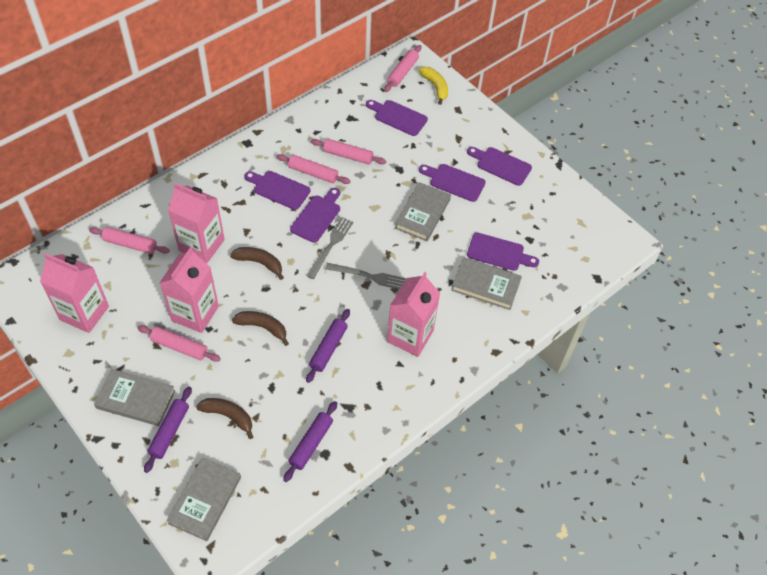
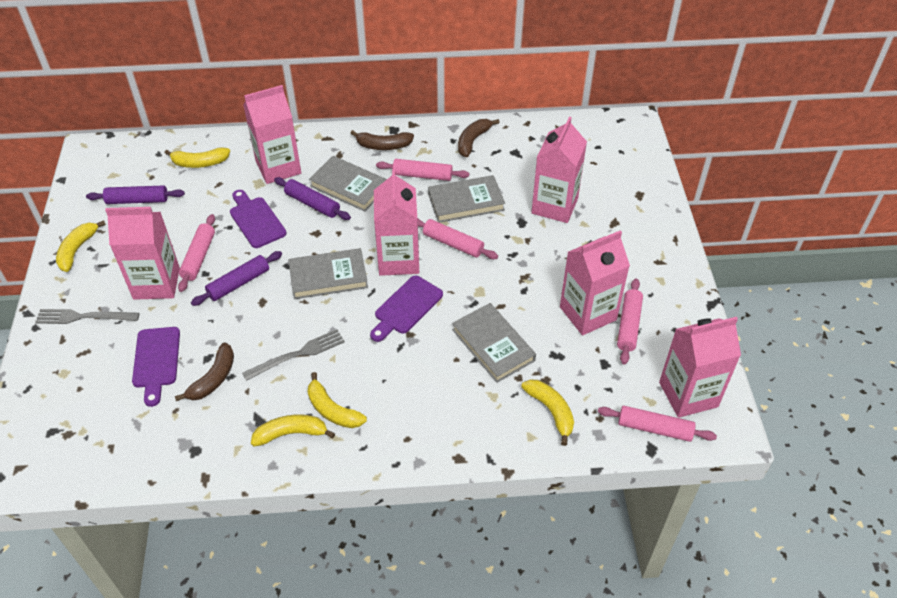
pink carton: [40,253,109,333] [160,247,219,333] [168,183,225,263] [387,272,440,357] = 4 -> [105,207,180,300] [243,85,301,184] [374,169,419,276] [531,117,587,223] [560,230,630,335] [659,317,741,418] = 6
purple cutting board: [244,171,310,210] [290,188,340,243] [366,100,428,136] [419,164,486,202] [467,147,532,186] [467,233,539,271] = 6 -> [132,327,180,407] [230,190,286,248] [370,276,443,342] = 3
yellow banana: [418,66,448,105] = 1 -> [56,220,106,272] [165,147,230,168] [251,415,335,446] [307,372,367,428] [521,379,574,446] = 5

